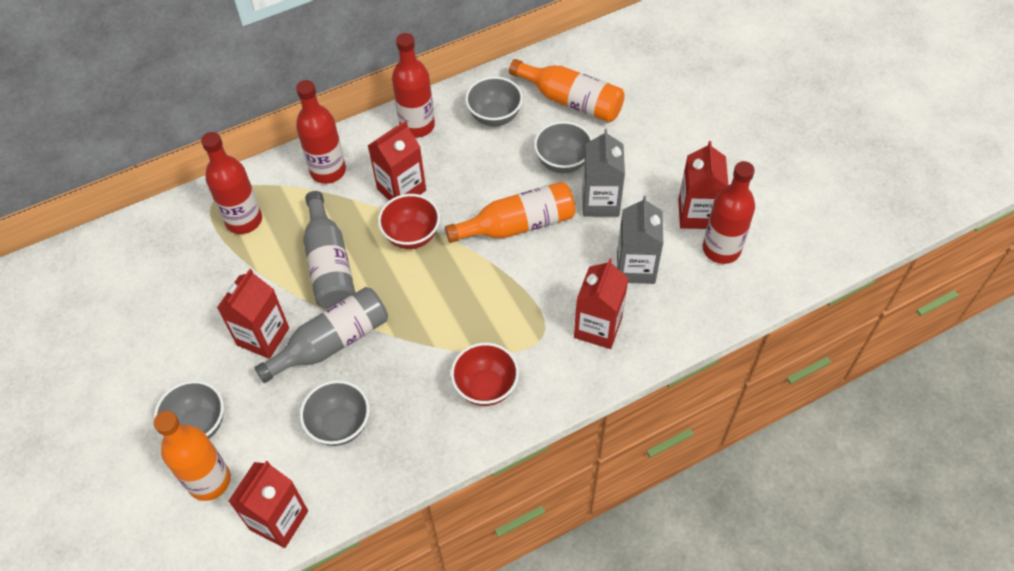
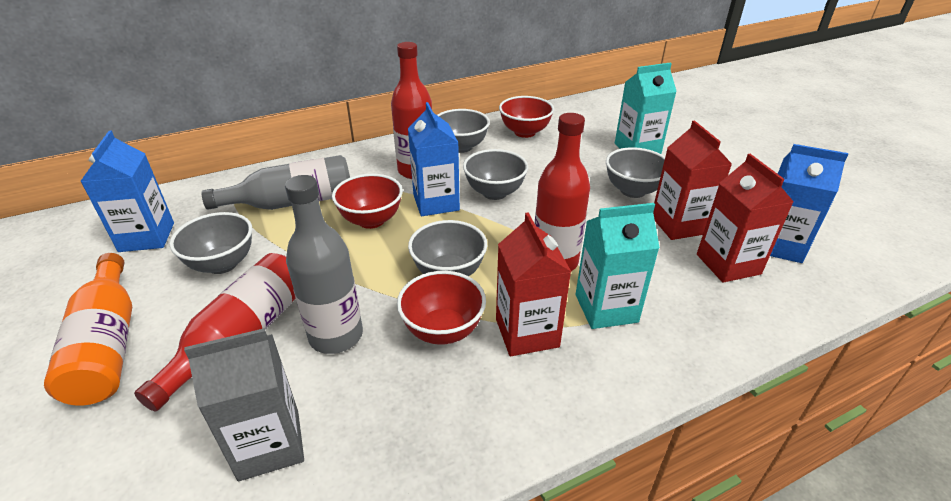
blue carton: none = 0 -> [81,131,174,252] [408,102,460,216] [770,144,848,263] = 3
grey bowl: [154,380,224,439] [300,380,370,446] [465,77,523,126] [534,121,593,173] = 4 -> [170,212,252,274] [408,220,487,276] [437,109,490,153] [463,149,528,200] [606,147,665,198] = 5
grey carton: [582,129,625,217] [617,196,663,284] = 2 -> [184,328,304,481] = 1
orange bottle: [154,411,231,501] [445,182,575,243] [509,59,625,122] = 3 -> [44,253,132,406] = 1
red bottle: [201,132,262,234] [296,80,346,184] [392,33,435,138] [703,161,755,264] = 4 -> [134,253,296,411] [391,42,432,179] [535,113,590,271] = 3
red bowl: [378,194,440,249] [451,343,519,406] = 2 -> [332,174,403,229] [397,271,486,345] [499,96,554,138] = 3
red carton: [217,269,289,359] [228,461,308,548] [367,121,426,200] [574,258,629,349] [678,141,728,229] = 5 -> [496,212,571,357] [653,121,732,240] [697,154,794,283] = 3
turquoise carton: none = 0 -> [575,203,660,329] [615,62,677,154] = 2

